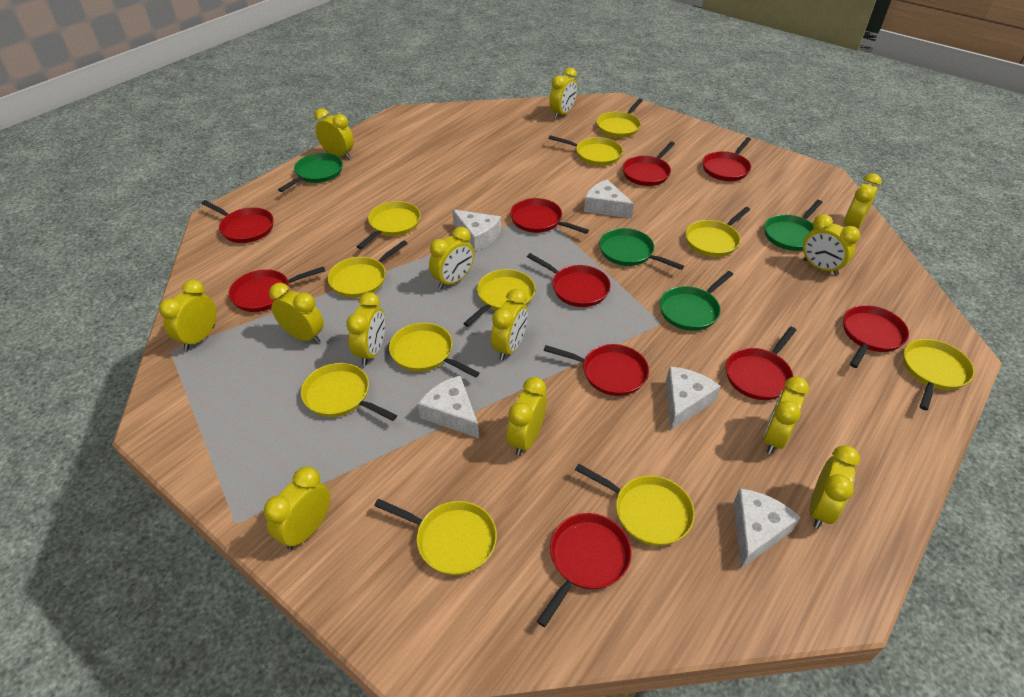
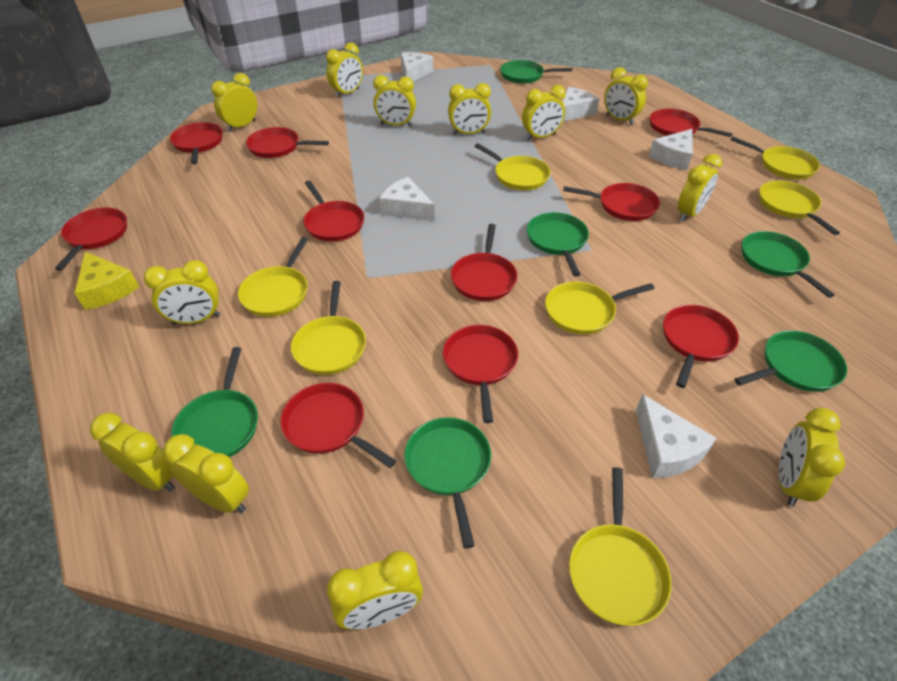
green pan: [278,153,343,192] [599,228,684,270] [660,271,733,331] [764,200,823,251] = 4 -> [171,347,258,457] [404,417,491,549] [500,60,572,84] [527,212,589,277] [735,330,847,392] [742,231,835,298] = 6
yellow cheese: none = 0 -> [74,252,139,310] = 1
yellow clock: [159,280,216,351] [264,467,330,550] [269,283,324,344] [314,108,354,159] [346,292,385,366] [429,227,474,289] [491,289,528,360] [507,377,547,456] [549,68,577,119] [763,376,809,454] [803,214,860,276] [809,445,860,528] [844,173,882,229] = 13 -> [90,413,175,492] [144,260,220,324] [163,434,249,513] [211,73,257,132] [326,42,363,98] [327,551,423,629] [373,75,416,126] [448,83,491,135] [522,85,566,140] [604,67,648,125] [677,154,722,222] [779,408,845,507] = 12
yellow pan: [301,363,397,421] [328,241,408,298] [356,201,421,249] [374,499,497,575] [389,323,480,378] [463,269,535,327] [549,135,623,166] [575,464,695,546] [597,98,643,138] [685,207,750,257] [903,339,974,410] = 11 -> [238,237,308,317] [291,281,366,375] [475,143,550,190] [545,281,655,335] [569,467,672,626] [730,136,820,179] [759,180,840,235] = 7

